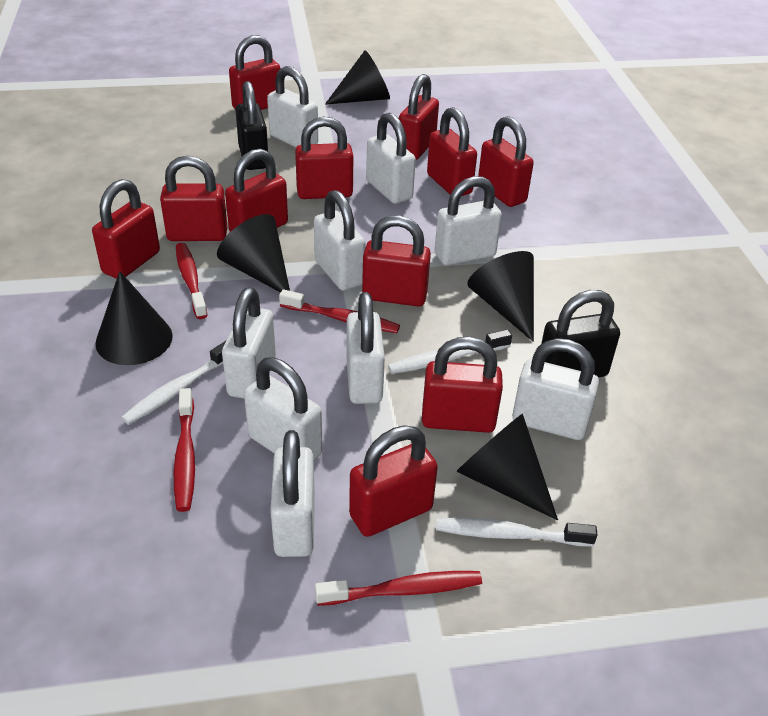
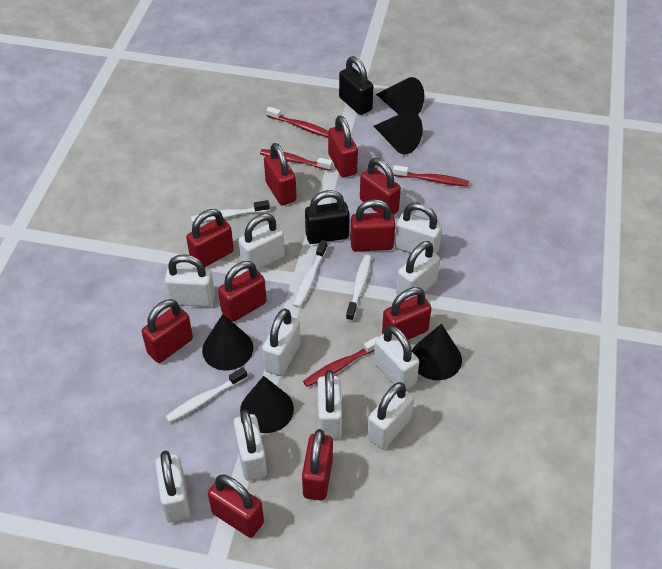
red padlock: [92,179,160,279] [160,156,227,241] [225,149,288,232] [229,35,281,110] [295,117,353,199] [349,425,438,537] [362,215,431,307] [399,74,439,160] [422,336,503,433] [427,107,477,196] [478,116,534,207] = 11 -> [142,299,193,363] [186,209,234,267] [208,474,264,538] [218,261,266,322] [264,143,297,205] [302,429,333,501] [328,116,358,177] [350,199,395,251] [360,158,401,215] [382,287,431,340] = 10
white padlock: [222,287,276,399] [244,357,323,460] [267,66,318,147] [270,430,315,557] [314,190,366,291] [346,292,385,404] [366,113,416,204] [435,176,502,266] [512,338,599,440] = 9 -> [155,451,190,523] [165,254,215,307] [233,410,267,481] [238,214,285,271] [262,308,301,376] [317,370,342,439] [367,382,414,449] [374,325,419,390] [395,203,442,254] [396,241,440,301] = 10
white toothbrush: [121,341,226,425] [388,329,512,374] [436,517,597,547] = 3 -> [165,367,248,423] [191,200,270,222] [293,240,328,308] [346,255,371,321] = 4

